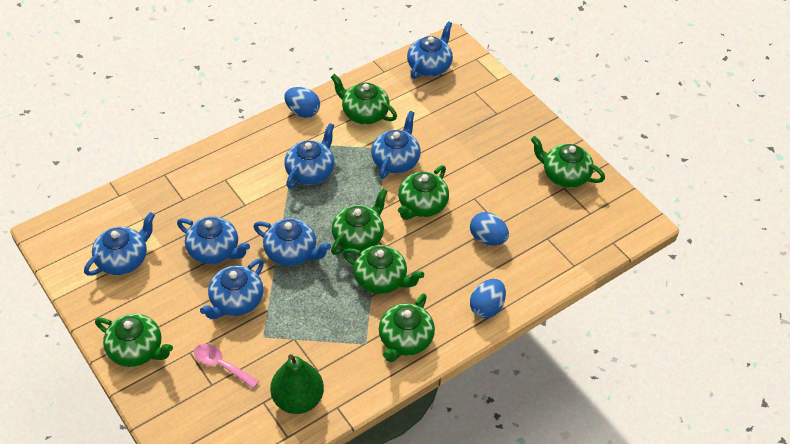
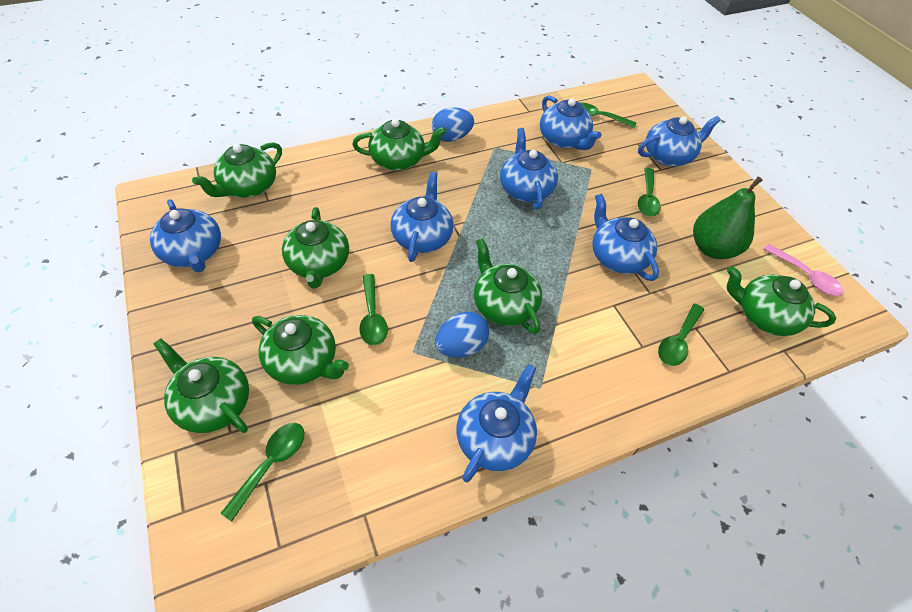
blue egg: [284,87,320,118] [470,212,509,245] [470,279,506,318] = 3 -> [432,107,474,142] [435,312,489,358] = 2
green spoon: none = 0 -> [220,423,305,521] [359,274,388,345] [579,102,636,128] [638,168,661,216] [658,304,704,366] = 5

